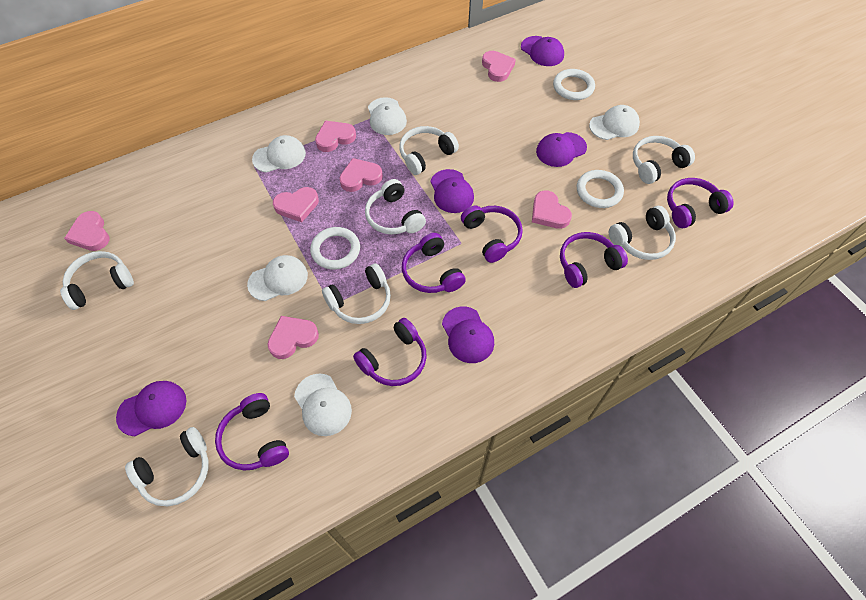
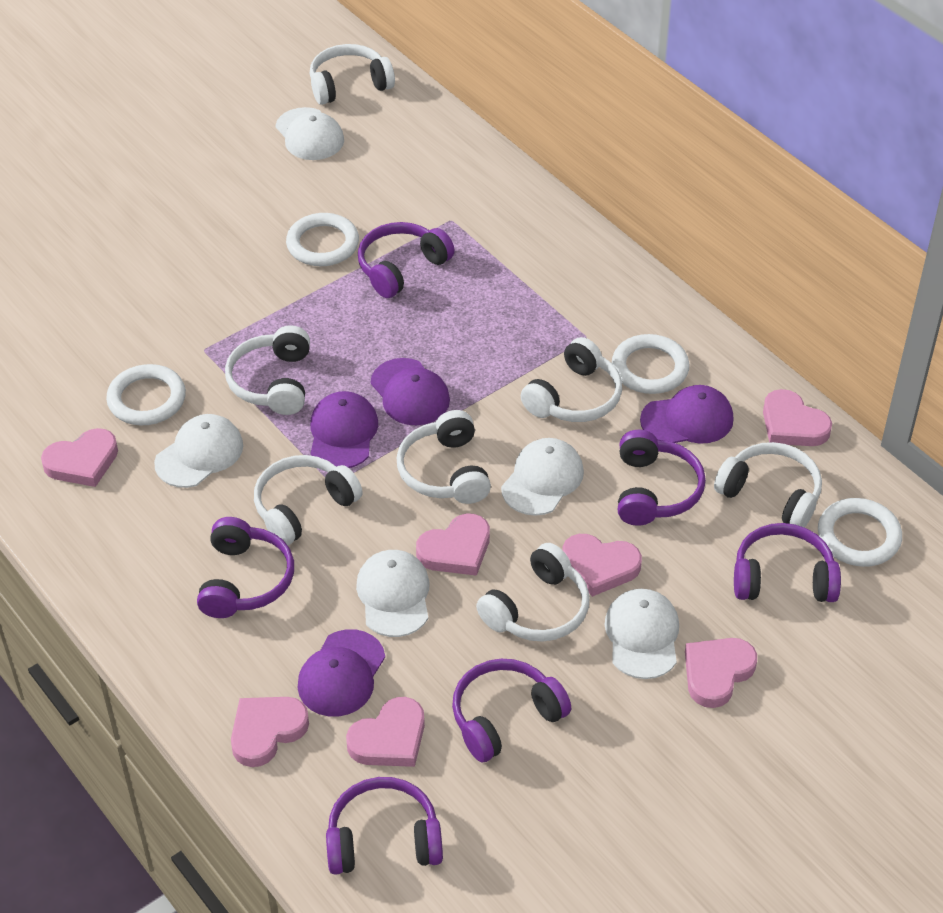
purple cap: [116,381,187,436] [430,169,474,213] [442,307,494,363] [521,36,564,66] [536,132,587,167] = 5 -> [298,629,385,717] [310,391,378,468] [371,358,450,425] [640,385,734,444] = 4
white ring: [310,227,360,270] [553,69,595,100] [577,170,624,208] = 3 -> [106,364,186,425] [286,213,359,266] [612,334,689,394] [818,498,902,567] = 4

